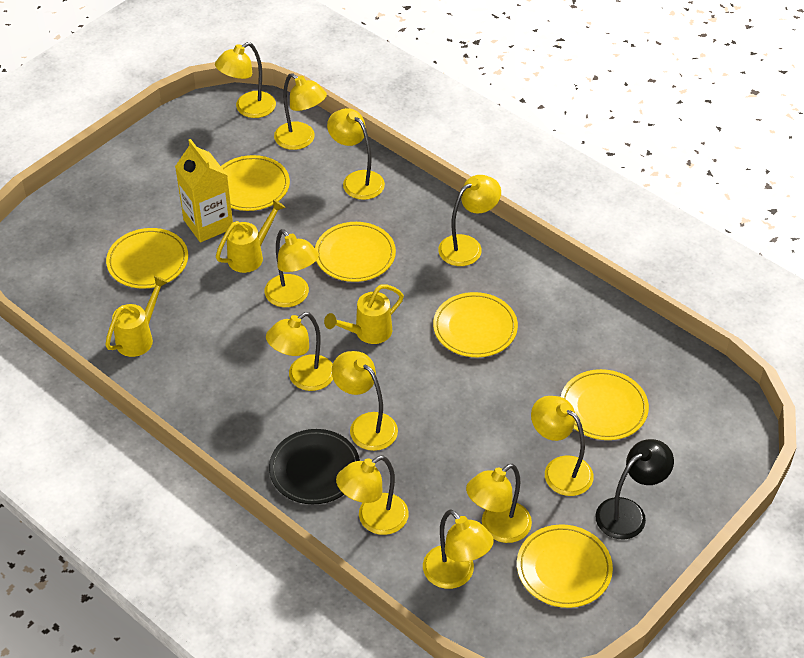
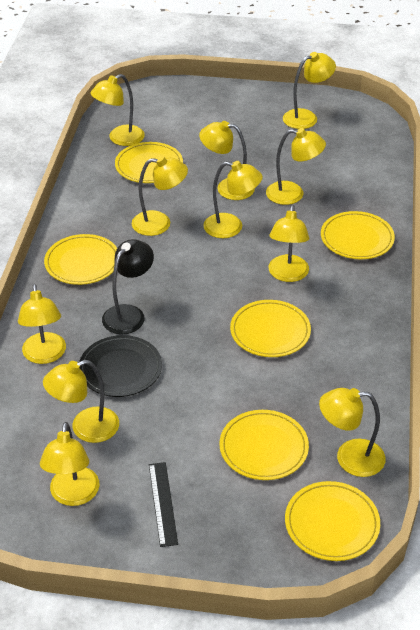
black ruler: none = 0 -> [149,462,178,547] = 1
yellow carton: [175,139,233,242] = 1 -> none = 0
yellow watering can: [105,276,168,357] [216,199,286,273] [324,285,404,344] = 3 -> none = 0

